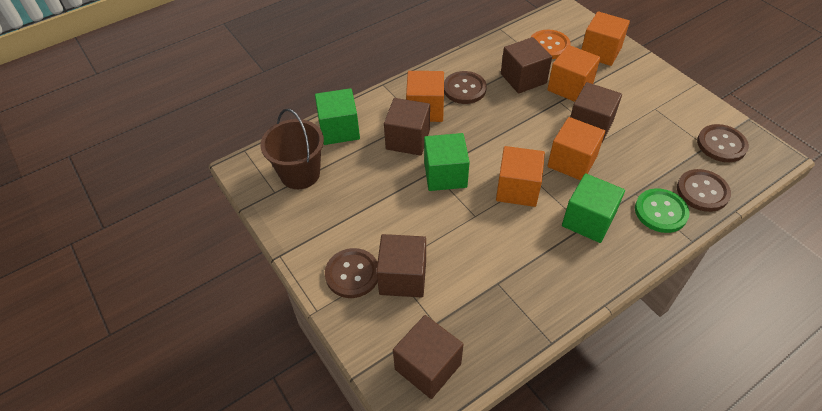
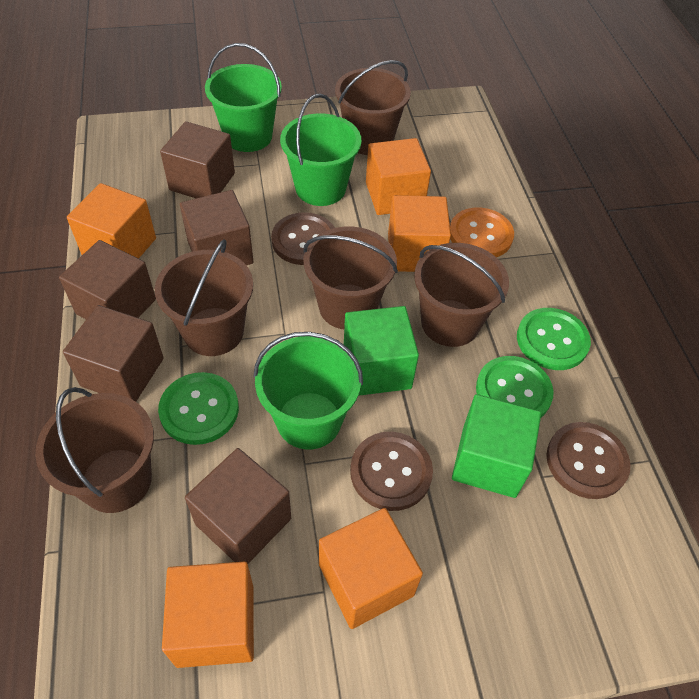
brown bucket: [260,108,324,189] = 1 -> [35,387,154,513] [155,239,253,356] [304,227,398,329] [335,60,411,155] [414,243,509,347] = 5
brown button: [325,248,378,298] [444,71,487,104] [677,169,731,212] [697,124,749,162] = 4 -> [271,212,335,265] [350,432,433,511] [546,422,630,499] = 3
green bucket: none = 0 -> [205,43,282,152] [253,332,363,450] [280,94,362,206] = 3
green button: [635,188,689,233] = 1 -> [158,372,239,445] [476,356,554,417] [517,308,591,370] = 3
green cube: [315,88,360,145] [424,133,470,191] [562,173,625,243] = 3 -> [344,306,419,396] [452,394,541,498] = 2

